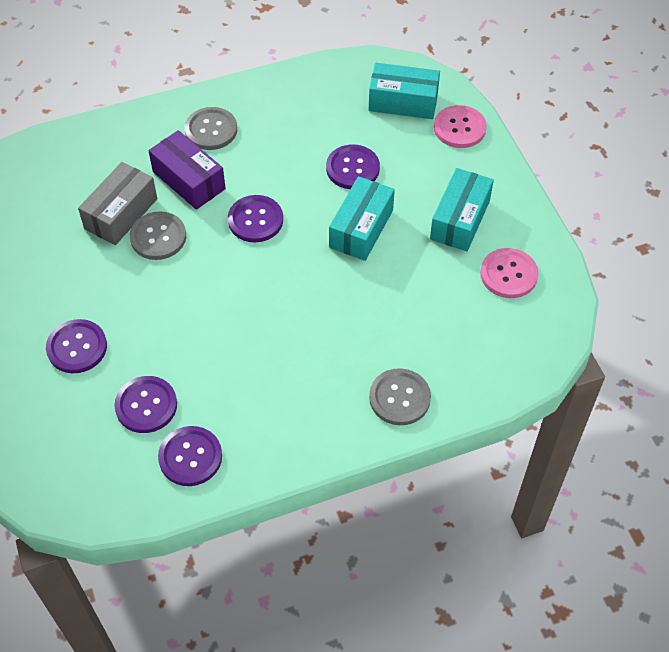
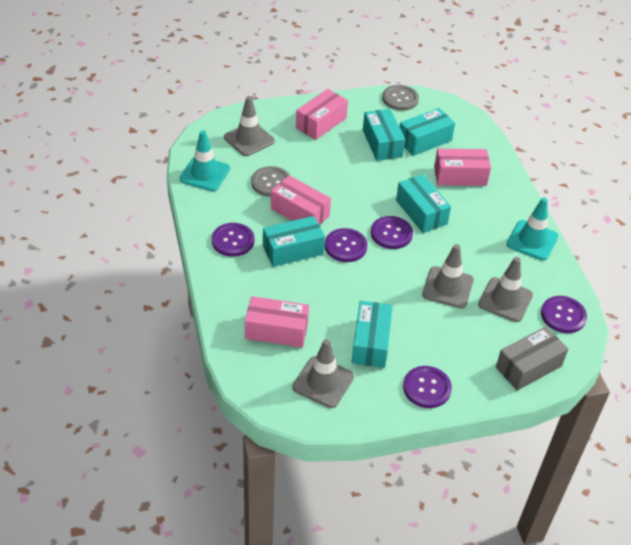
grey button: [130,211,186,260] [184,107,237,150] [369,368,431,425] = 3 -> [251,166,290,197] [382,85,419,111] = 2
grey traffic cone: none = 0 -> [224,96,275,156] [292,339,354,408] [422,244,474,308] [478,257,533,322] = 4
pink box: none = 0 -> [245,296,309,348] [271,175,331,225] [296,89,348,140] [434,149,491,186] = 4
pink button: [434,105,487,148] [480,248,539,298] = 2 -> none = 0
purple box: [148,130,226,210] = 1 -> none = 0
turquoise box: [329,176,395,261] [369,63,440,119] [430,168,494,251] = 3 -> [263,216,325,267] [351,301,393,368] [363,109,405,161] [396,174,451,233] [399,108,455,156] = 5
turquoise traffic cone: none = 0 -> [179,130,230,191] [507,198,558,261] = 2

